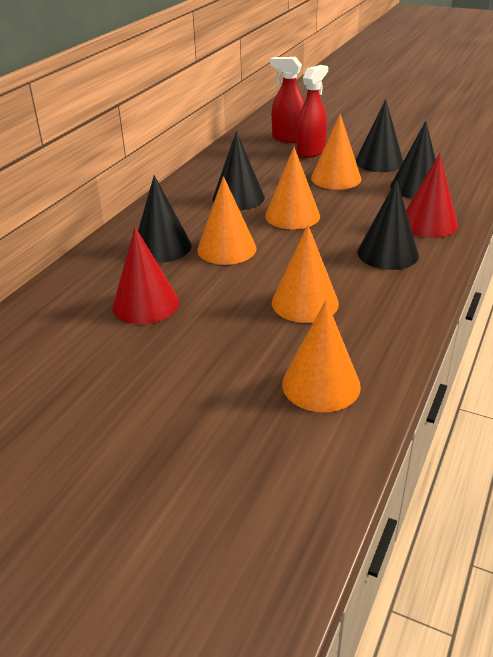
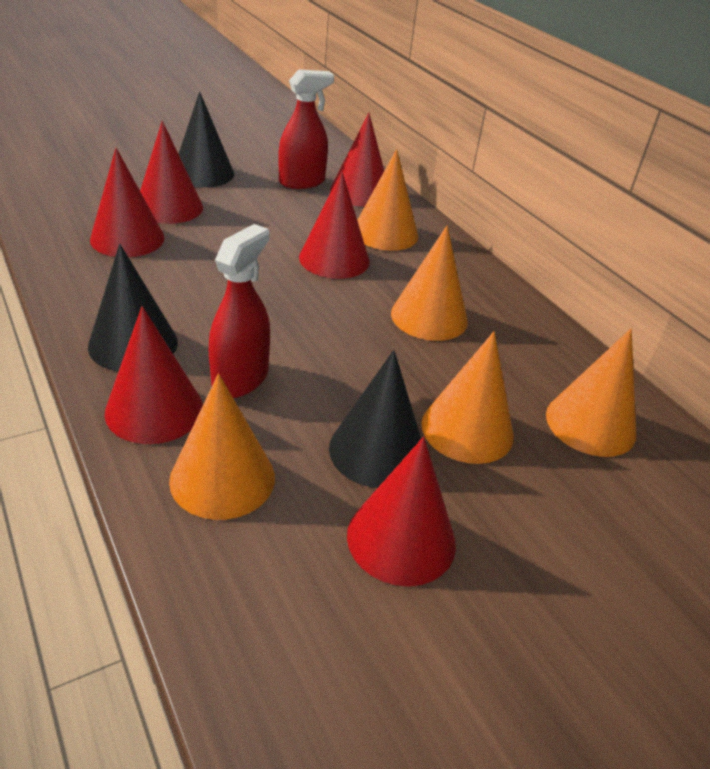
black cone: [138,175,192,263] [213,131,265,210] [356,99,403,172] [357,179,419,270] [390,121,436,199] = 5 -> [88,244,178,372] [179,92,234,187] [329,350,421,488] = 3
red cone: [112,227,179,325] [406,153,458,238] = 2 -> [90,148,164,257] [105,306,203,444] [140,121,203,224] [299,171,370,279] [330,112,384,207] [347,437,456,587] = 6

